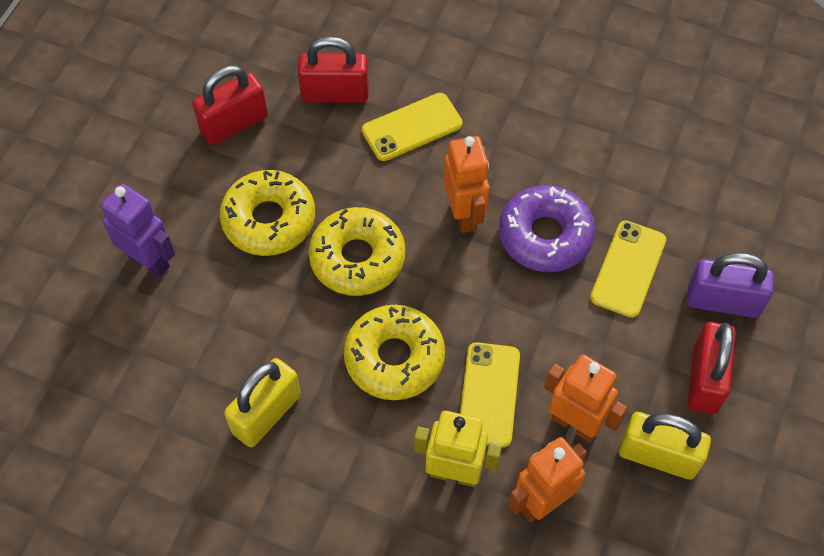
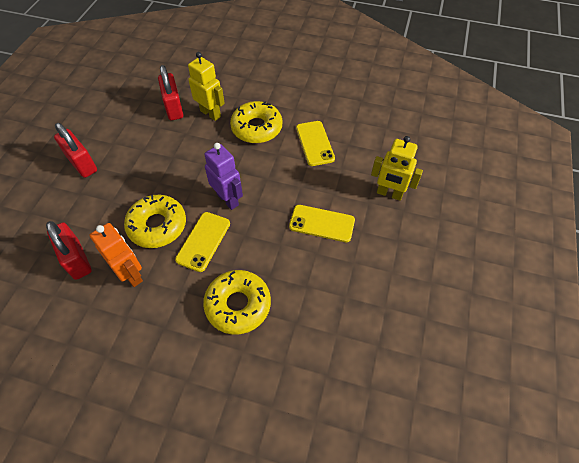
orange robot: [444,136,490,233] [508,437,587,522] [544,355,627,442] = 3 -> [90,223,143,287] = 1
purple donut: [499,185,595,272] = 1 -> none = 0
purple padlock: [687,252,774,318] = 1 -> none = 0
yellow padlock: [224,358,301,447] [619,412,711,480] = 2 -> none = 0
yellow robot: [414,411,502,487] = 1 -> [188,52,225,121] [371,136,423,201] = 2

